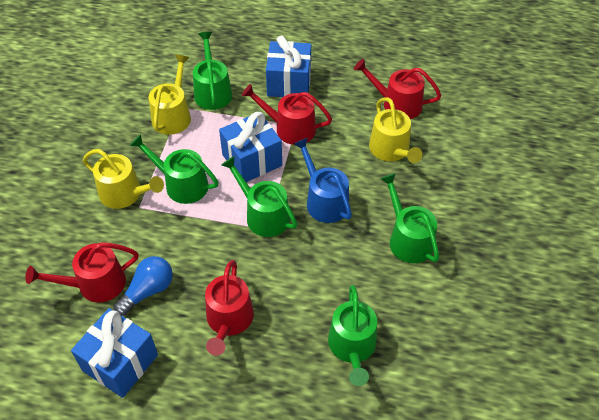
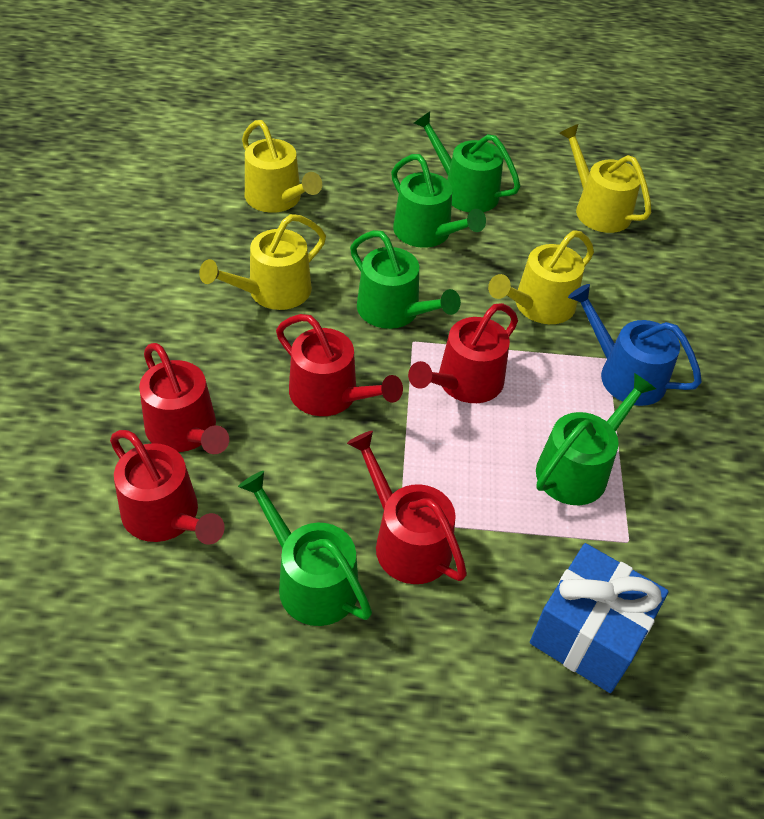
blue gift: [71,308,158,398] [219,112,282,182] [266,36,311,97] = 3 -> [530,543,669,693] = 1
blue light bulb: [114,256,173,316] = 1 -> none = 0
red watering can: [25,242,139,303] [205,260,254,356] [242,84,332,145] [354,59,441,119] = 4 -> [110,430,225,545] [139,343,229,454] [276,314,403,416] [347,431,467,584] [408,303,518,403] = 5
yellow watering can: [83,149,164,209] [149,55,191,135] [369,97,422,163] = 3 -> [199,214,326,310] [242,120,322,213] [488,230,594,324] [559,124,651,233] = 4

